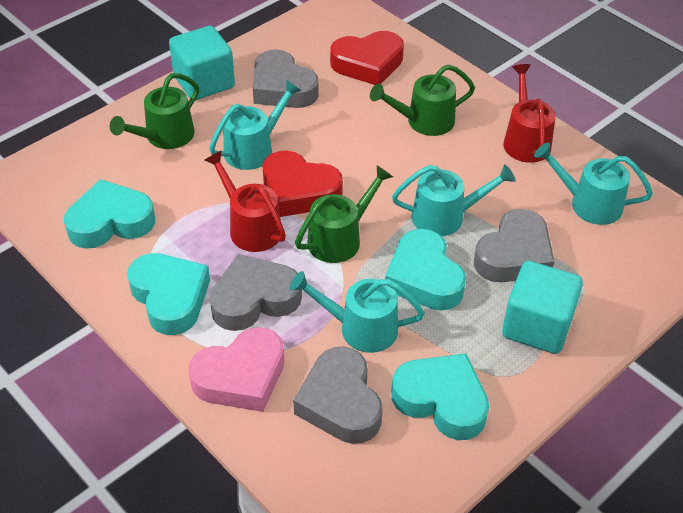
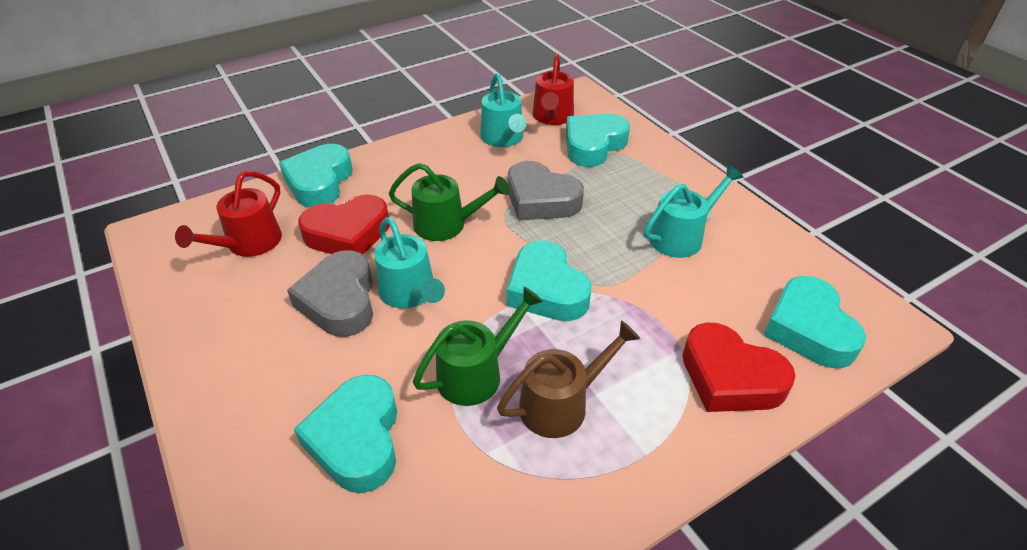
brown watering can: none = 0 -> [497,321,640,438] = 1
green watering can: [110,73,199,149] [295,165,393,263] [370,64,475,136] = 3 -> [388,163,510,241] [413,287,543,406] = 2
grey heart: [210,254,302,331] [253,49,319,108] [293,346,383,444] [474,209,555,282] = 4 -> [287,250,373,337] [508,161,584,220] = 2
pink heart: [188,327,284,412] = 1 -> none = 0
turquoise cube: [169,26,235,100] [502,261,583,354] = 2 -> none = 0
turquoise heart: [64,179,155,249] [127,253,210,335] [385,229,466,310] [391,353,489,440] = 4 -> [279,144,353,208] [294,375,397,493] [506,241,592,321] [566,113,630,167] [764,276,866,368] = 5
turquoise watering can: [209,80,302,170] [290,271,425,353] [392,164,515,236] [534,142,653,225] = 4 -> [374,217,445,309] [480,73,527,147] [644,165,743,258] = 3

